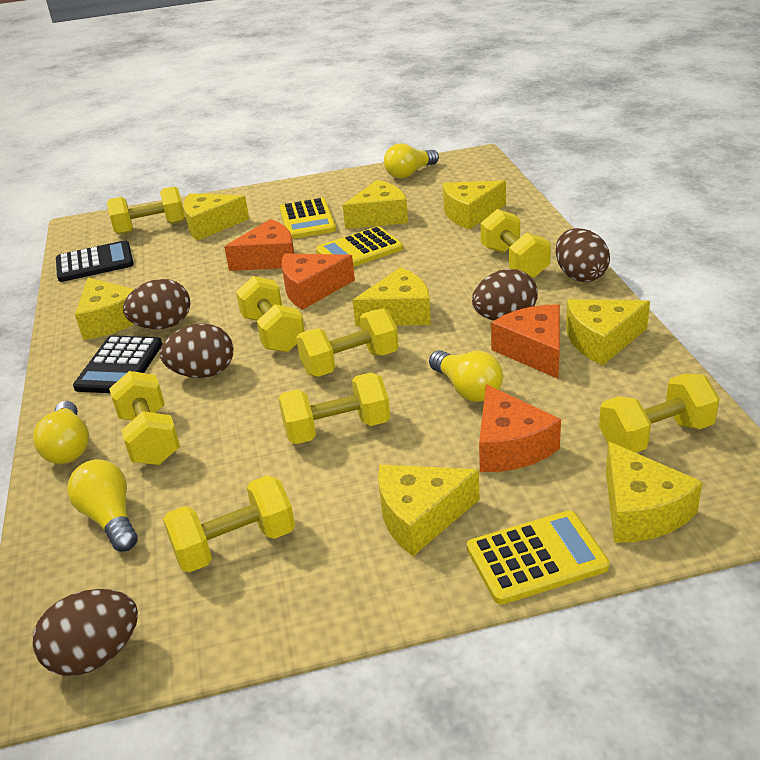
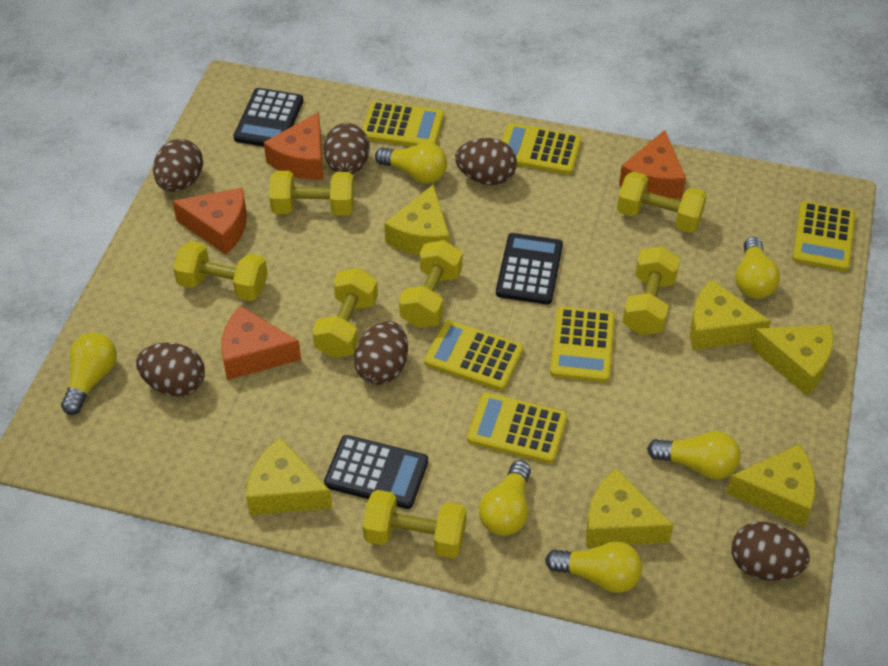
black calculator: [56,240,134,282] [73,336,162,393] = 2 -> [233,88,303,147] [324,435,428,509] [496,233,563,304] = 3
brown egg: [33,589,138,676] [123,279,190,329] [160,323,233,378] [472,269,538,320] [556,228,610,282] = 5 -> [136,343,205,396] [153,139,203,192] [324,123,370,175] [354,321,408,385] [455,138,517,185] [731,522,810,581] = 6
yellow calculator: [280,198,336,239] [316,226,403,267] [467,511,609,605] = 3 -> [362,101,444,146] [424,320,524,391] [467,392,567,463] [502,123,581,175] [550,307,615,382] [792,201,856,271] = 6
yellow cheese: [75,277,134,340] [183,193,249,241] [343,180,408,229] [352,267,431,327] [378,465,479,556] [443,180,506,229] [566,299,650,365] [606,441,703,543] = 8 -> [246,437,332,515] [384,185,449,255] [586,469,674,547] [690,279,771,350] [726,444,816,527] [750,325,834,396] = 6
yellow dumbbell: [107,187,185,235] [109,371,180,465] [163,475,295,573] [236,276,305,352] [278,373,390,444] [296,309,399,377] [481,209,551,278] [599,373,720,453] = 8 -> [173,241,268,301] [269,171,354,216] [312,268,378,358] [363,490,467,558] [399,240,462,328] [617,172,707,233] [623,246,680,335] = 7
yellow light bulb: [33,401,89,464] [67,459,138,552] [384,143,439,179] [429,350,503,402] = 4 -> [61,333,117,415] [375,142,447,184] [479,460,531,536] [545,541,642,593] [647,431,741,479] [735,237,780,299] = 6

